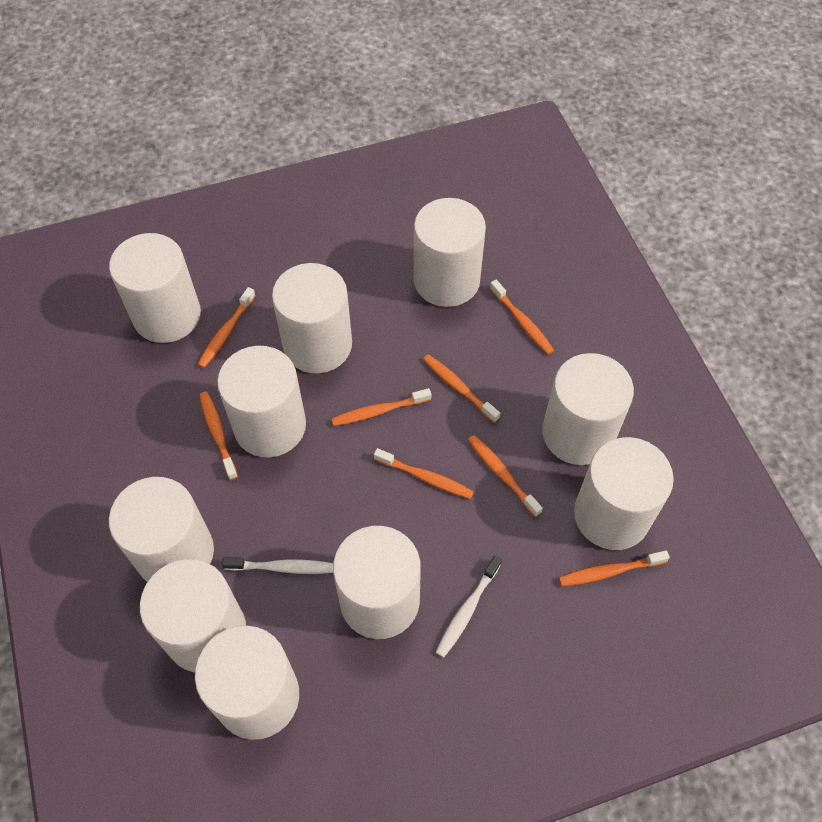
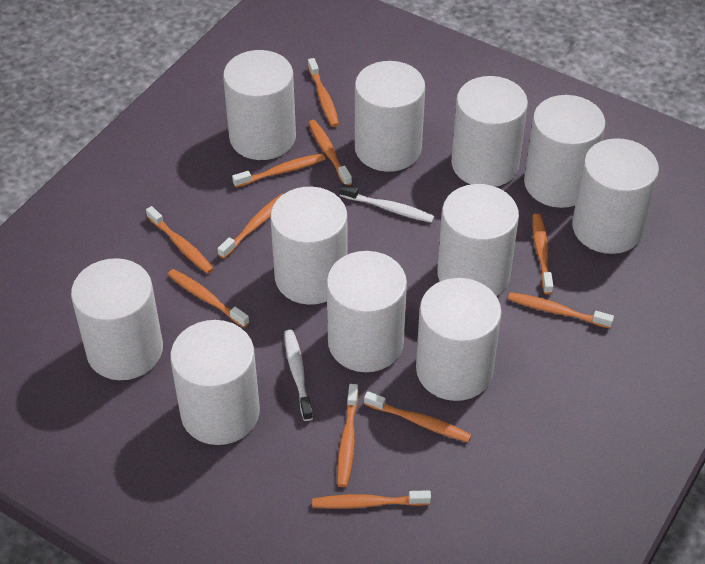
orange toothbrush: [197,287,256,368] [199,391,238,480] [332,388,431,426] [374,448,474,499] [423,354,500,423] [468,435,543,517] [490,280,554,355] [559,550,670,586] = 8 -> [146,206,214,274] [168,269,249,328] [218,194,283,259] [232,153,325,188] [308,58,339,127] [308,120,352,186] [312,490,431,509] [337,384,359,487] [364,391,471,442] [508,292,614,329] [533,214,553,294] = 11
white cylinder: [109,233,201,343] [109,477,214,582] [140,559,246,672] [195,625,299,740] [217,346,306,458] [272,263,352,373] [333,526,421,639] [414,198,486,307] [542,353,634,465] [574,437,674,550] = 10 -> [71,258,163,380] [170,320,260,445] [223,50,296,160] [270,187,348,305] [326,251,407,372] [355,61,425,172] [416,278,502,401] [437,184,519,296] [451,76,528,187] [524,95,605,208] [572,138,659,254] = 11

